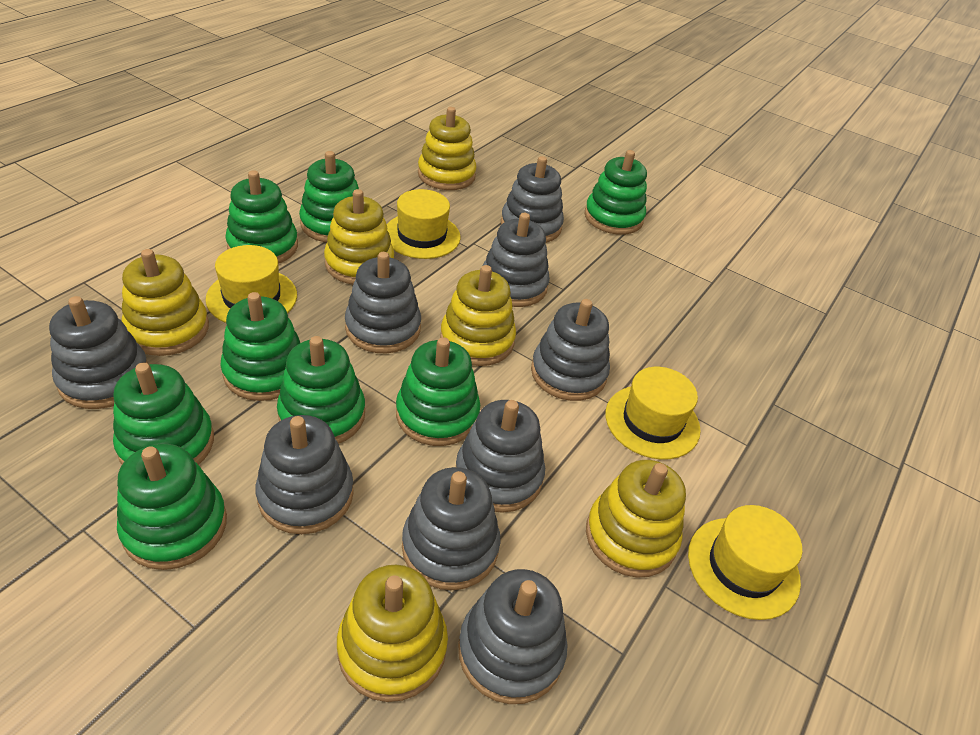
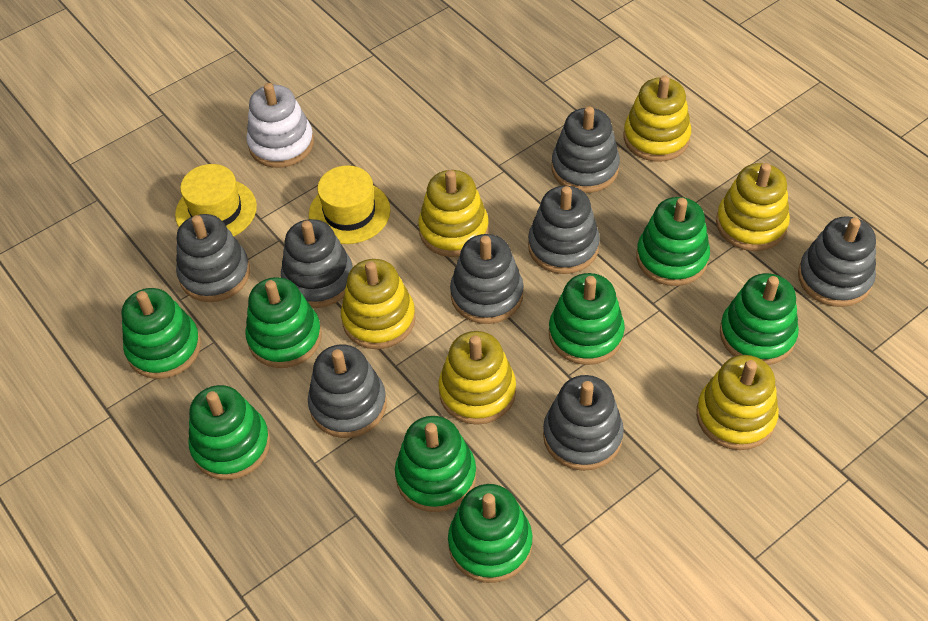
grey stacking toy: [49,296,148,409] [255,415,354,534] [345,252,421,353] [402,467,501,590] [456,400,545,513] [458,569,567,704] [483,213,550,307] [501,156,564,243] [531,299,610,401] = 9 -> [176,214,250,302] [281,219,353,308] [308,344,387,438] [450,234,524,324] [528,186,600,274] [543,375,624,471] [551,106,620,193] [798,216,876,307] = 8
white stacking toy: none = 0 -> [246,83,314,168] = 1
yellow hat: [206,245,297,323] [387,189,461,259] [605,367,701,460] [688,505,802,620] = 4 -> [175,164,257,236] [309,165,390,244] = 2

